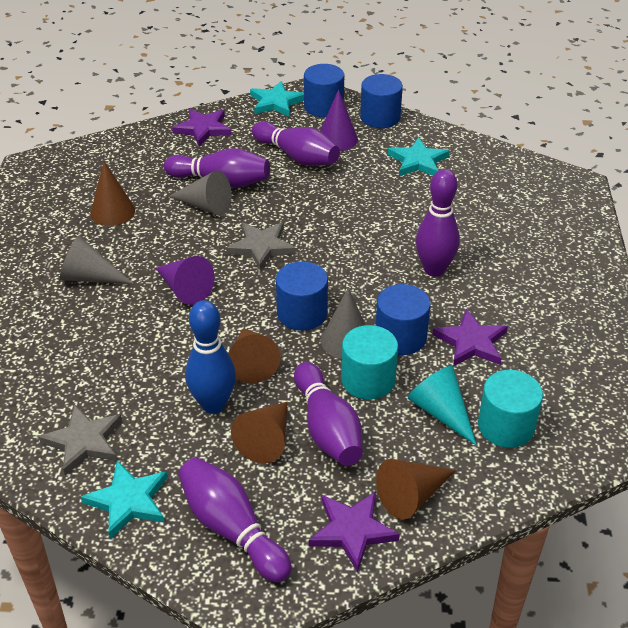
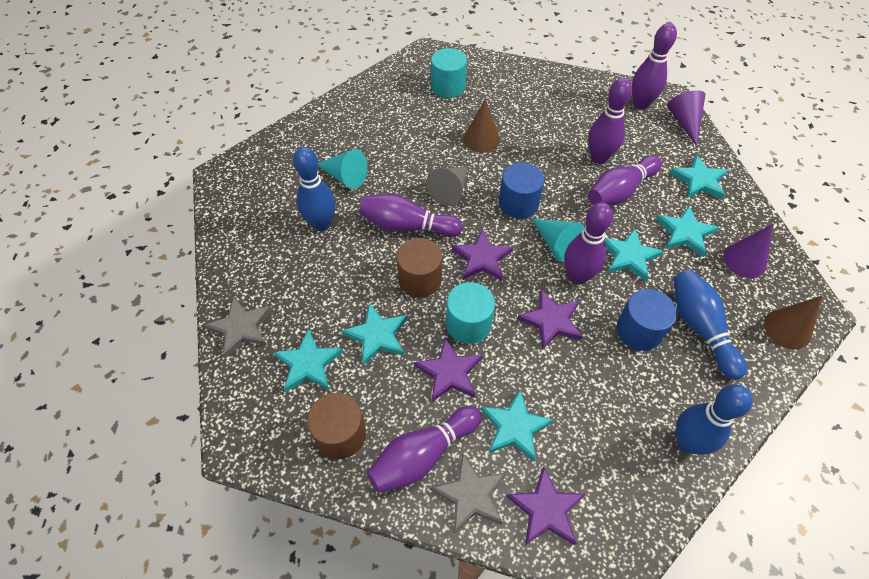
blue bowling pin: [185,300,236,414] = 1 -> [293,147,335,231] [673,269,747,380] [676,384,753,455] = 3
blue cylinder: [276,261,328,331] [304,64,344,117] [360,74,403,128] [376,284,431,355] = 4 -> [499,163,544,219] [617,289,677,351] = 2
brown cone: [90,161,135,226] [228,328,281,383] [231,402,287,463] [376,459,456,519] = 4 -> [464,98,500,153] [764,296,822,349] = 2
brown cylinder: none = 0 -> [307,393,366,459] [396,238,442,298] = 2
grey cone: [60,235,133,284] [169,170,231,216] [321,288,366,359] = 3 -> [427,167,468,206] = 1
purple bowling pin: [164,148,270,188] [178,457,292,583] [252,121,340,166] [294,362,363,466] [416,169,460,277] = 5 -> [359,194,463,237] [367,406,482,493] [564,202,613,285] [588,78,633,164] [588,155,662,205] [632,23,677,110] = 6
purple star: [172,109,232,146] [309,492,400,572] [433,309,508,366] = 3 -> [414,337,483,402] [452,229,513,281] [506,466,586,545] [517,289,583,350] = 4
turquoise cone: [408,366,477,446] = 1 -> [318,149,368,189] [532,219,585,262] = 2
turquoise star: [81,461,168,539] [250,81,304,117] [388,137,449,176] = 3 -> [273,329,343,393] [342,303,407,366] [481,389,554,462] [604,228,664,282] [656,206,719,257] [670,155,728,199] = 6

